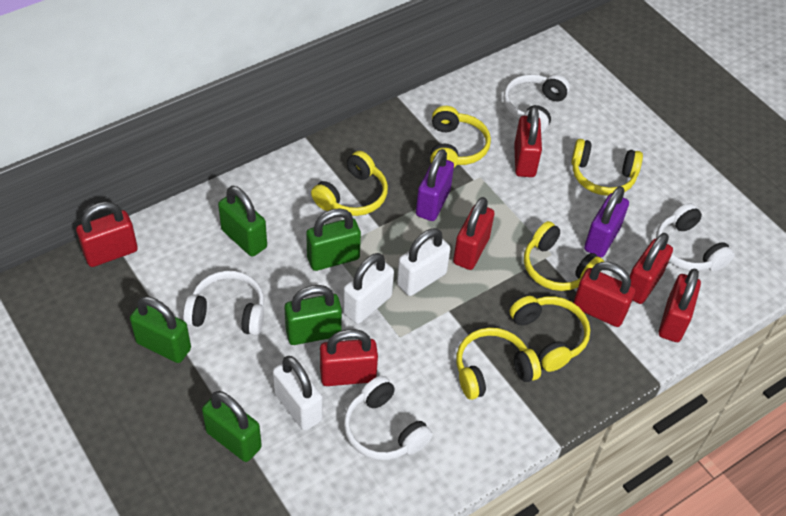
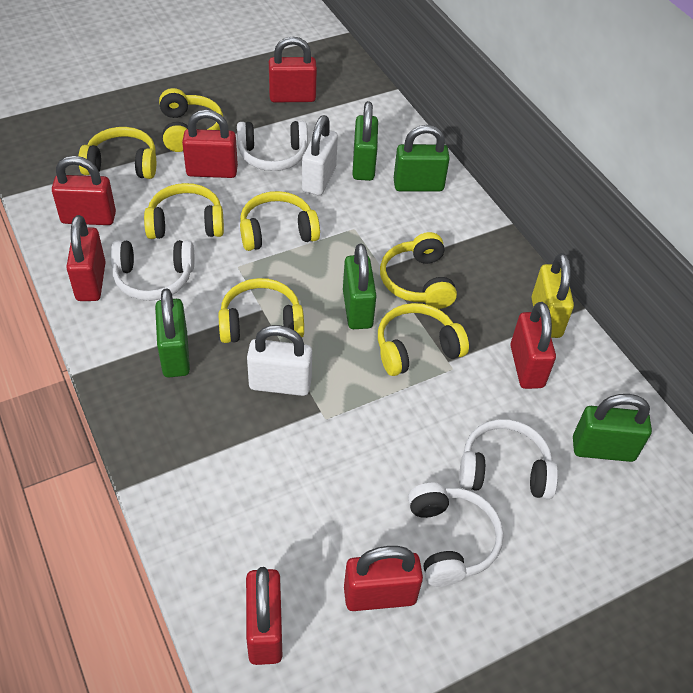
purple padlock: [416,149,454,221] [584,186,629,257] = 2 -> none = 0
white padlock: [273,356,323,431] [343,253,394,324] [397,228,451,296] = 3 -> [247,325,312,396] [302,115,338,195] = 2
yellow headphones: [311,151,388,216] [430,106,491,168] [456,328,541,400] [510,296,590,372] [524,221,604,291] [571,139,643,196] = 6 -> [78,127,156,179] [144,183,224,239] [159,88,223,152] [219,278,304,343] [240,191,320,251] [378,303,469,376] [380,232,457,309] = 7
yellow padlock: none = 0 -> [532,253,574,338] = 1

